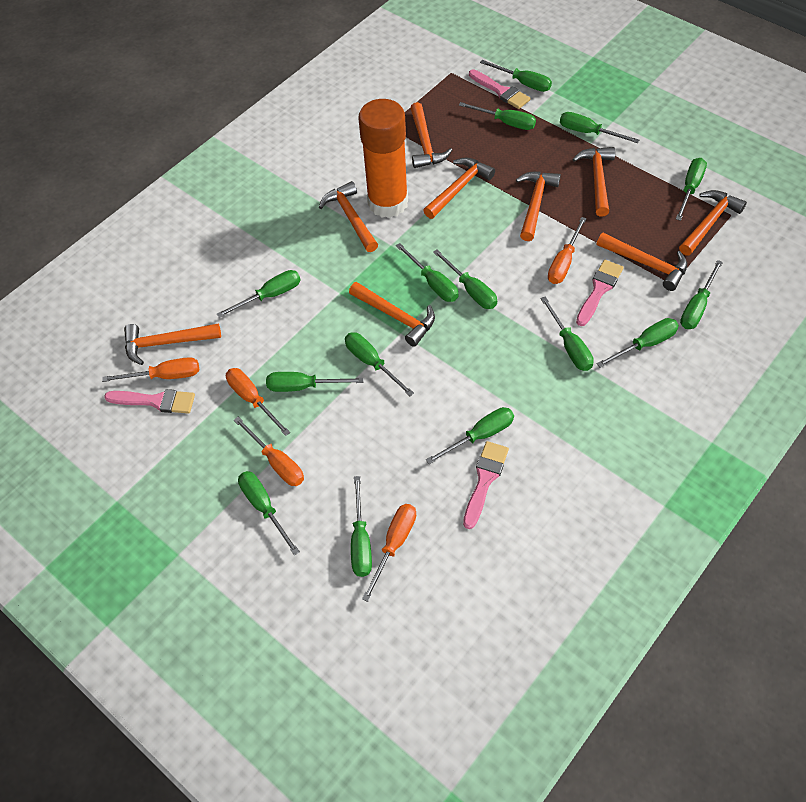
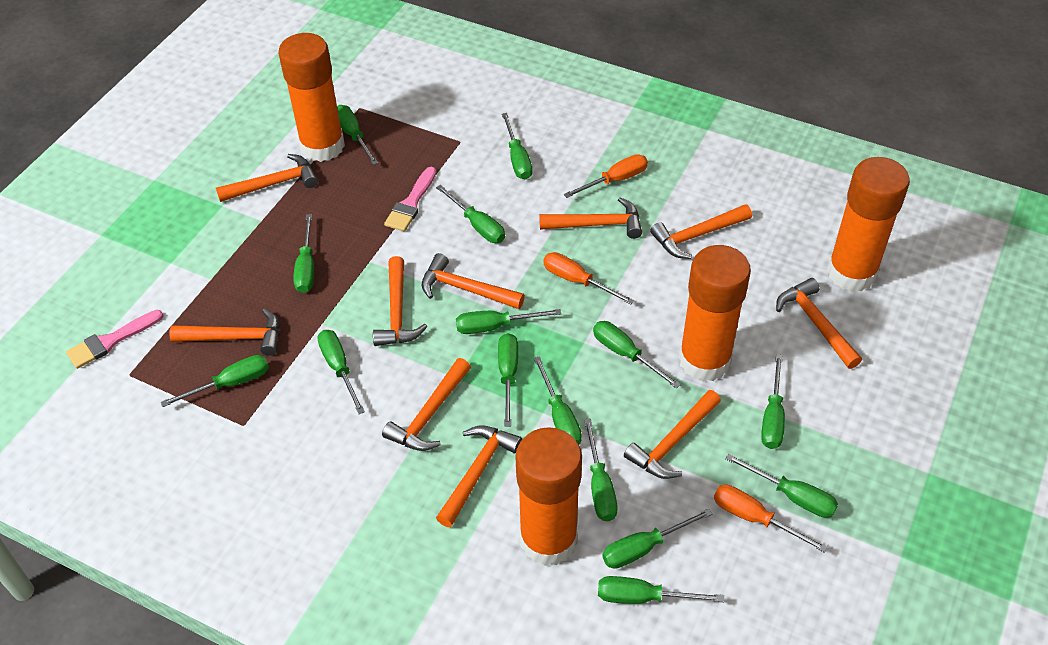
orange glue stick: [358,99,408,218] = 1 -> [278,33,345,162] [515,427,582,566] [679,245,751,382] [827,157,910,292] = 4
orange hammer: [124,323,221,365] [319,181,378,252] [349,282,435,347] [410,102,452,168] [423,157,495,219] [516,171,561,241] [572,147,615,216] [597,233,687,291] [679,190,747,256] = 9 -> [169,308,280,356] [216,154,318,202] [373,256,427,346] [382,358,471,451] [422,253,525,309] [436,425,522,527] [539,197,642,239] [624,390,721,479] [650,204,752,259] [776,278,862,369] = 10
orange screwdriver: [102,357,199,382] [226,368,290,436] [234,417,304,486] [362,504,416,602] [548,217,587,284] = 5 -> [543,252,634,305] [564,154,648,198] [714,485,828,553] = 3
pink brush: [104,389,195,414] [463,441,509,529] [469,69,531,109] [576,260,624,326] = 4 -> [66,310,163,369] [384,167,436,231] = 2

